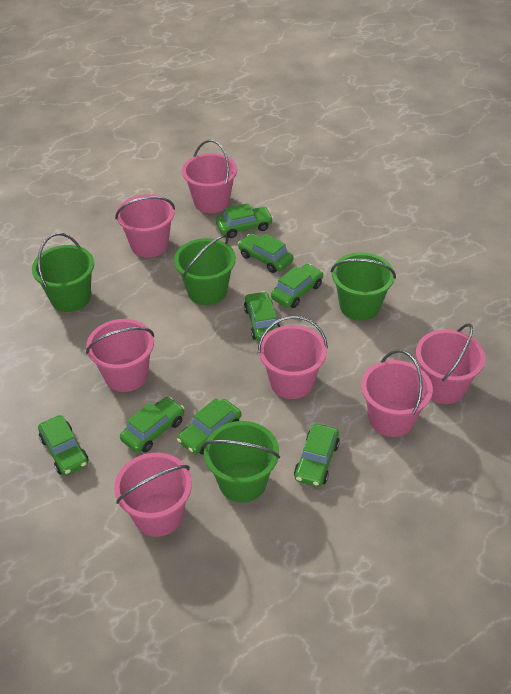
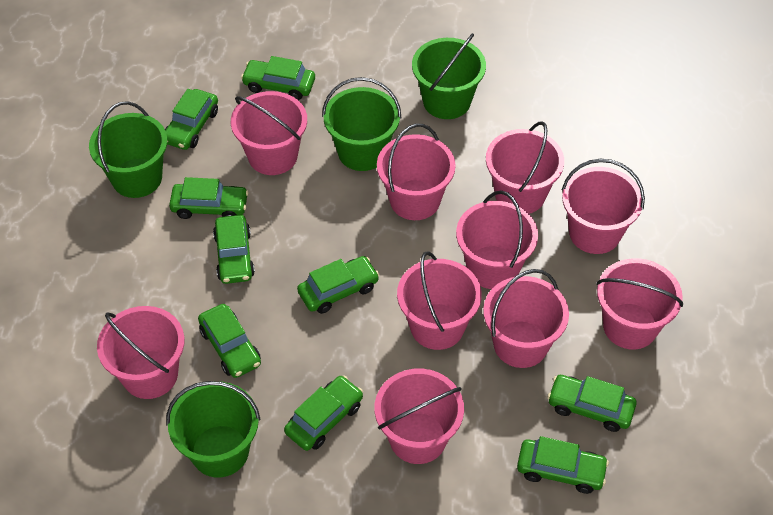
green car: [38,415,89,476] [120,397,184,453] [177,398,242,455] [216,203,273,238] [238,233,294,273] [244,291,280,341] [271,264,323,308] [294,424,340,487] = 8 -> [165,89,218,150] [169,177,248,219] [198,304,261,378] [213,215,255,284] [241,56,315,100] [284,375,363,451] [297,256,379,314] [517,436,609,494] [547,375,637,432] = 9
pink bucket: [86,319,154,392] [114,453,192,537] [115,194,175,258] [182,140,237,213] [258,316,328,399] [361,350,433,437] [416,323,486,404] = 7 -> [97,306,185,399] [231,91,307,175] [375,369,464,464] [377,123,456,220] [397,251,482,350] [456,191,538,289] [483,269,569,368] [486,121,564,214] [562,159,645,254] [596,258,683,350] = 10

